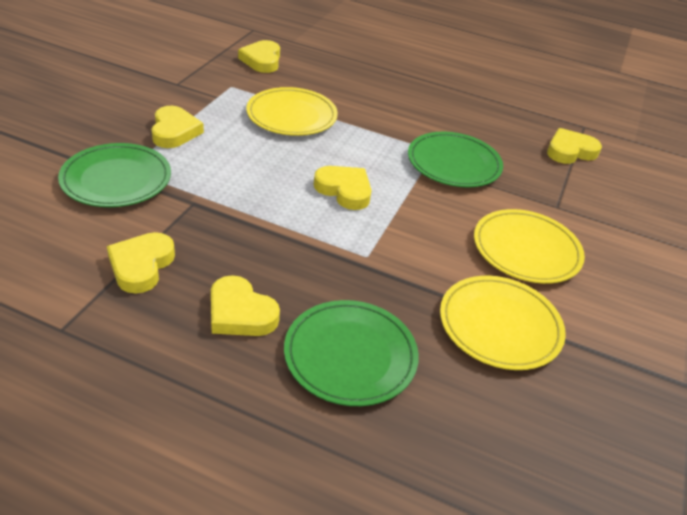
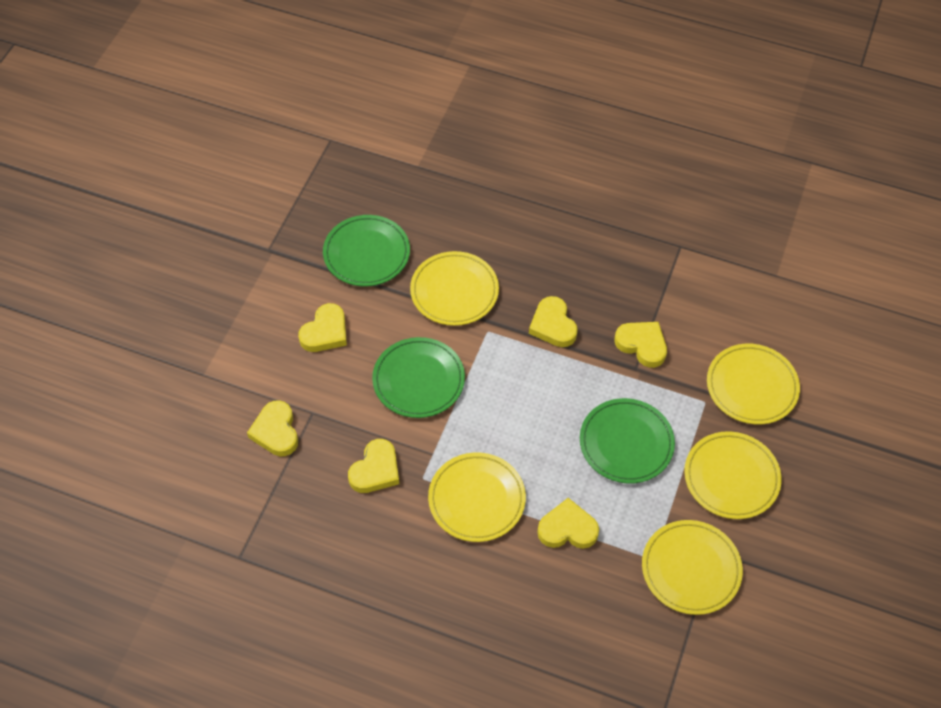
yellow plate: [246,87,338,136] [440,276,566,370] [474,209,585,284] = 3 -> [410,251,499,326] [428,452,526,542] [642,520,743,615] [684,431,781,519] [707,344,800,424] = 5

